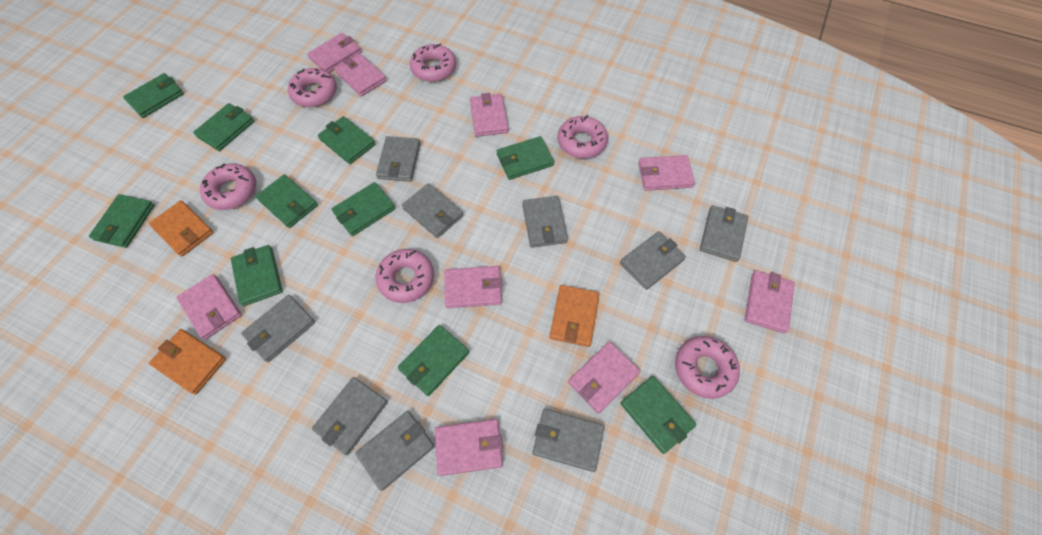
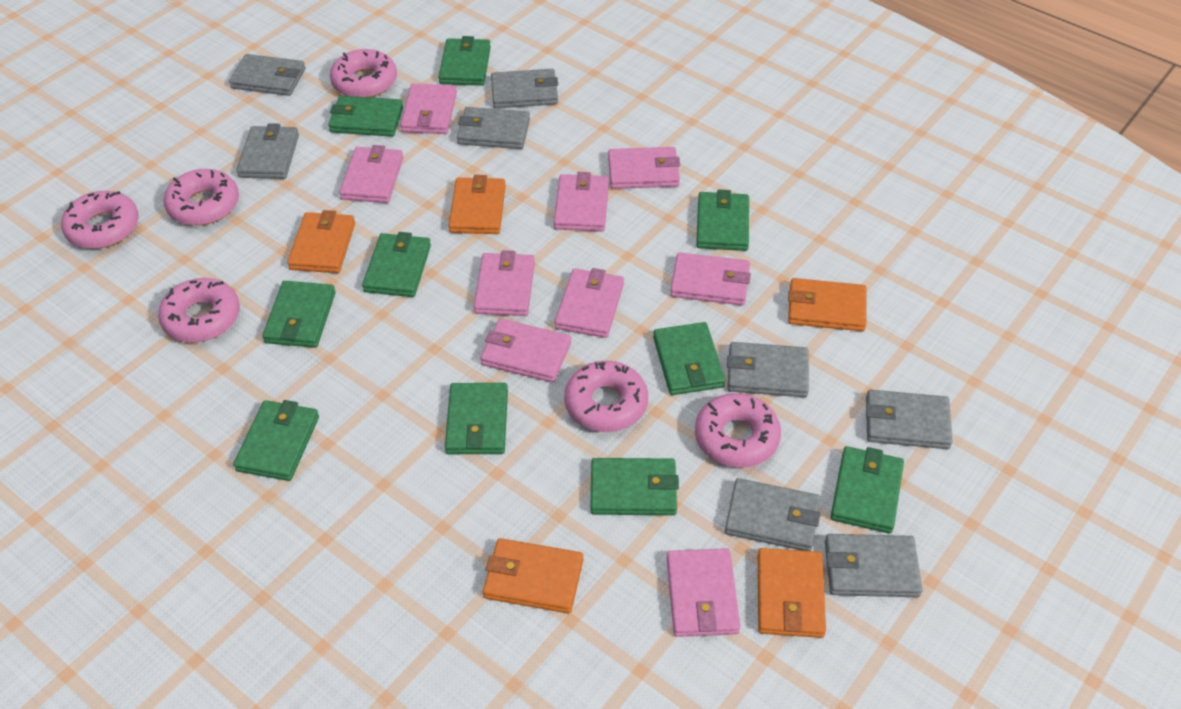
grey wallet: [241,295,315,362] [312,377,388,455] [355,411,434,491] [376,136,421,181] [402,183,463,238] [522,196,568,248] [532,409,604,472] [620,231,686,290] [700,205,748,262] = 9 -> [229,54,305,96] [236,123,299,179] [457,107,530,149] [491,69,558,109] [725,478,820,551] [727,342,809,397] [825,534,922,597] [866,390,953,449] = 8
orange wallet: [149,200,214,257] [149,329,226,395] [549,285,599,347] = 3 -> [287,210,355,273] [448,175,506,234] [483,538,583,613] [758,548,826,638] [788,278,867,331] = 5

